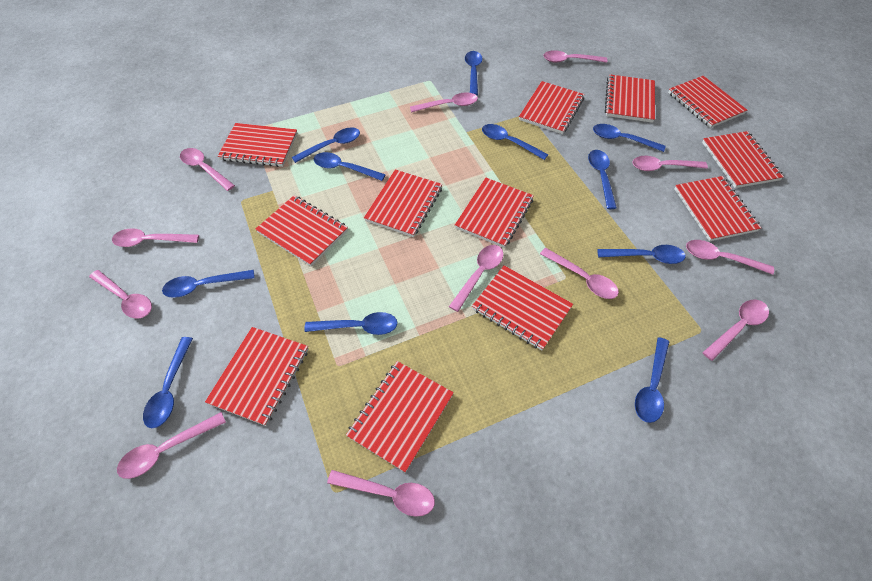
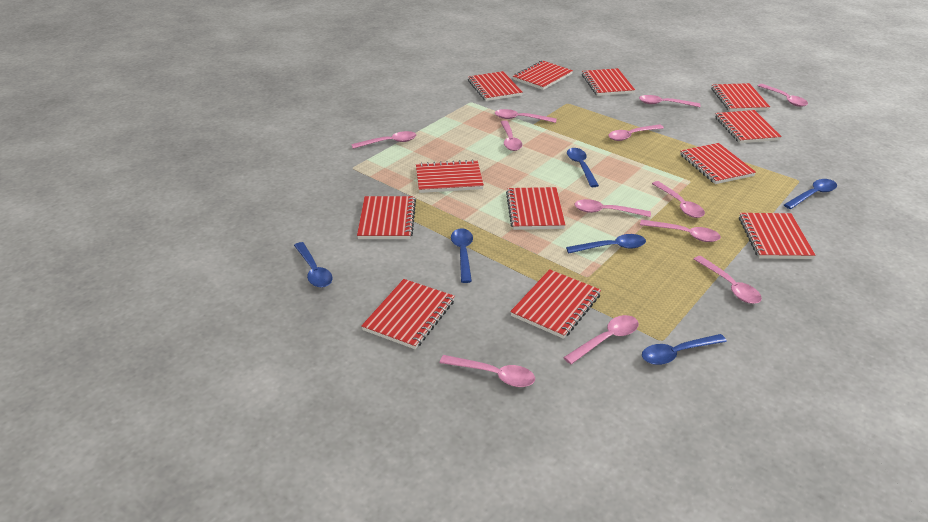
blue spoon: [143,337,193,428] [162,270,255,298] [292,127,360,163] [304,312,398,335] [314,152,386,181] [465,51,483,95] [482,124,548,160] [588,150,617,209] [593,124,666,152] [597,245,685,264] [635,337,669,423] = 11 -> [294,242,333,288] [451,228,473,283] [566,234,646,253] [567,148,599,187] [642,334,727,365] [784,179,837,209] = 6

